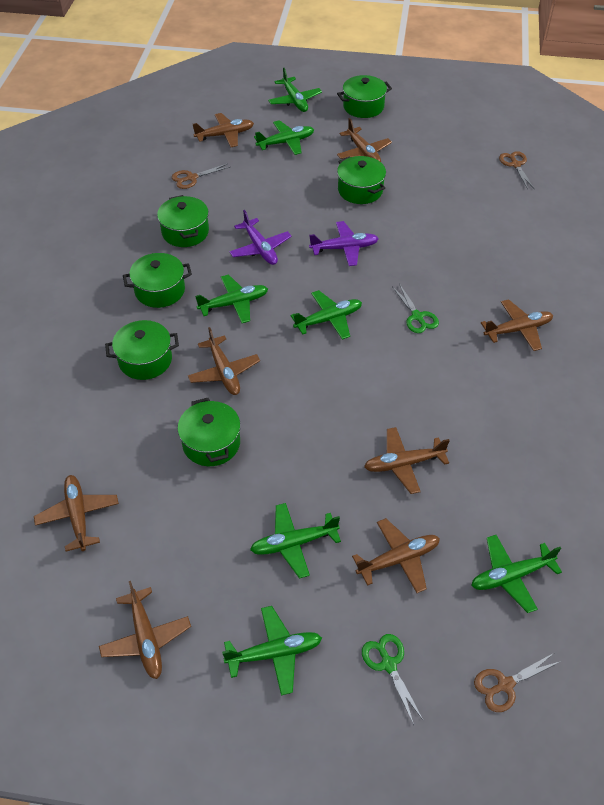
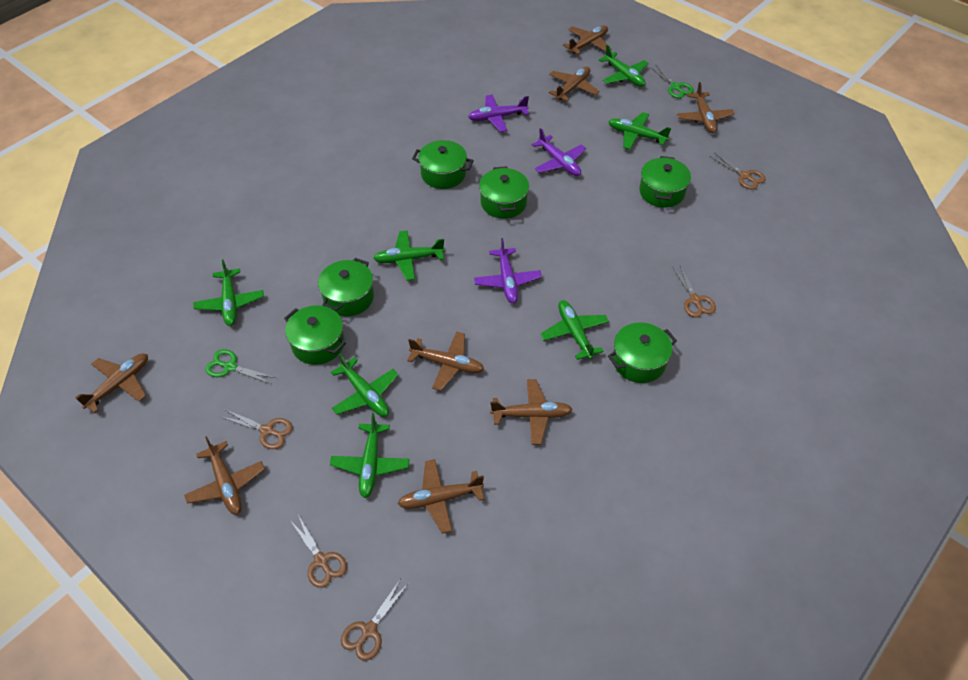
brown scissors: [172,164,230,189] [474,653,562,712] [499,151,534,189] = 3 -> [221,409,293,449] [290,515,347,588] [341,578,409,661] [673,265,716,317] [711,153,766,189] = 5
purple plane: [230,210,292,265] [309,221,379,266] = 2 -> [468,95,529,132] [474,238,542,303] [532,128,586,176] = 3

